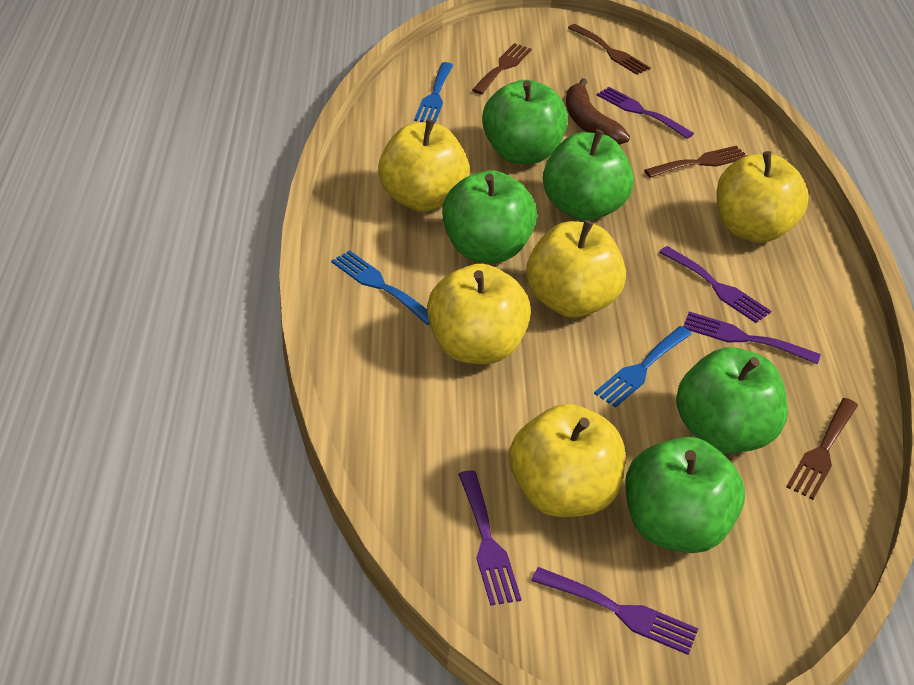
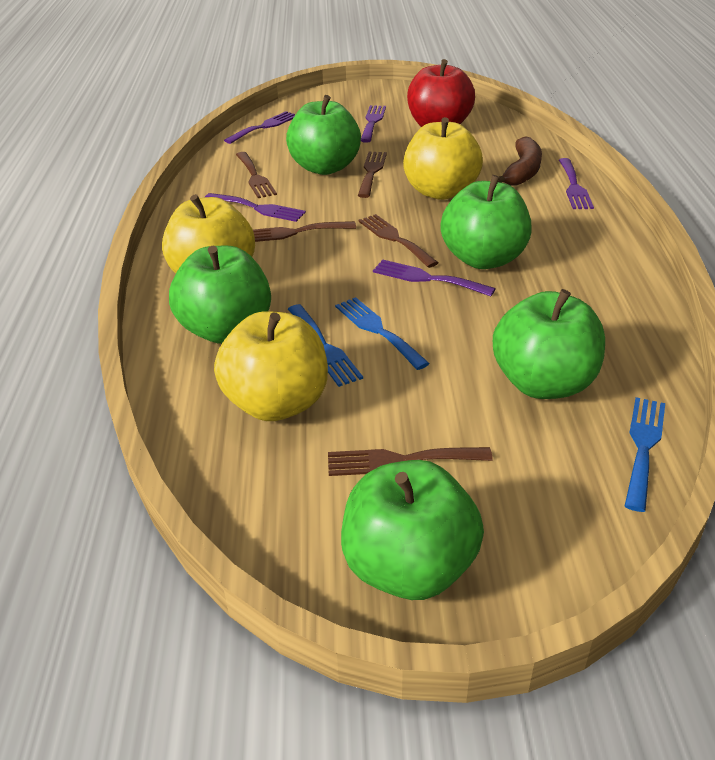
brown fork: [472,43,532,94] [568,24,651,75] [644,145,747,178] [786,398,858,500] = 4 -> [236,152,277,198] [253,221,356,242] [328,447,493,476] [358,151,387,198] [358,214,439,268] = 5
red apple: none = 0 -> [407,59,475,127] = 1
yellow apple: [378,119,470,212] [427,264,531,364] [509,404,625,517] [526,220,626,318] [716,151,809,243] = 5 -> [162,194,255,273] [214,311,328,421] [403,117,483,200] = 3

